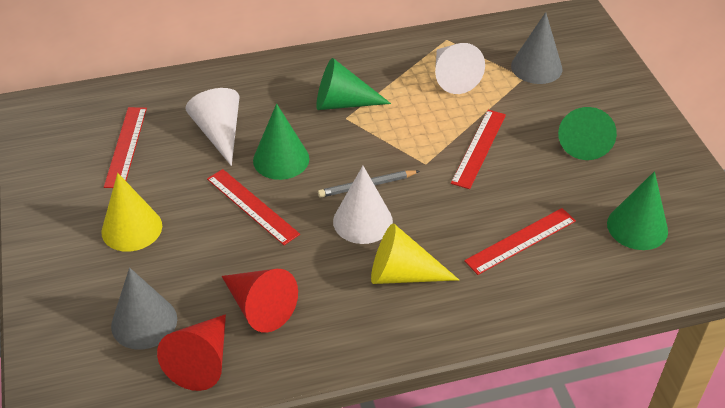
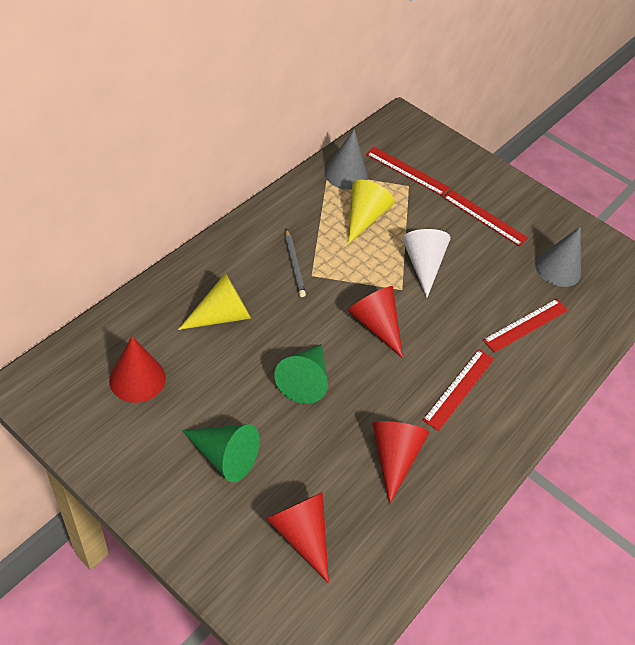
green cone: [253,104,309,180] [316,58,391,110] [558,107,617,160] [607,171,668,250] = 4 -> [182,424,260,482] [274,344,328,404] = 2
red cone: [157,314,226,391] [222,269,298,333] = 2 -> [109,336,166,403] [266,492,329,583] [348,286,403,358] [372,421,430,504] = 4
white cone: [185,88,239,166] [333,166,393,244] [435,43,485,94] = 3 -> [402,229,451,298] = 1

